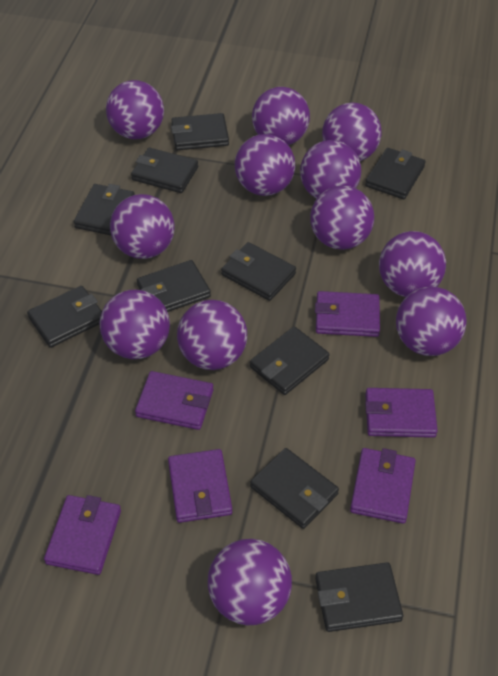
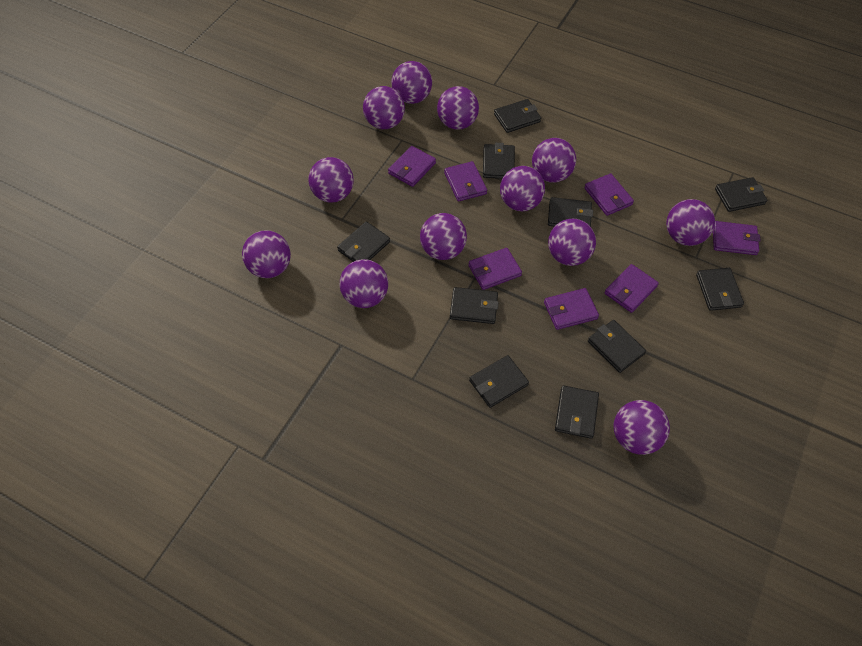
purple wallet: [44,495,121,575] [135,371,213,430] [168,449,232,523] [315,291,380,337] [350,448,416,524] [365,388,438,438] = 6 -> [388,146,436,187] [444,161,487,202] [468,248,522,290] [544,288,599,330] [584,173,634,216] [604,264,659,313] [713,221,761,255] = 7

